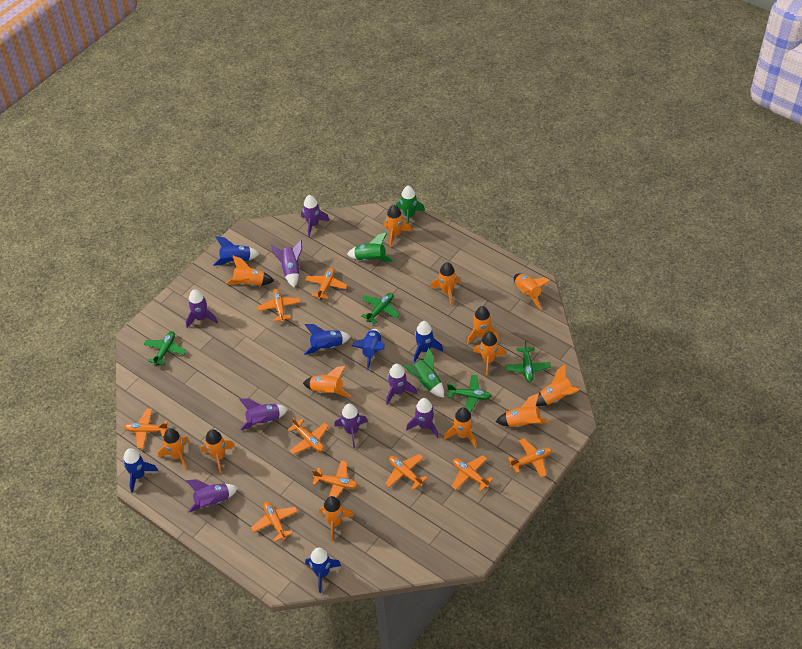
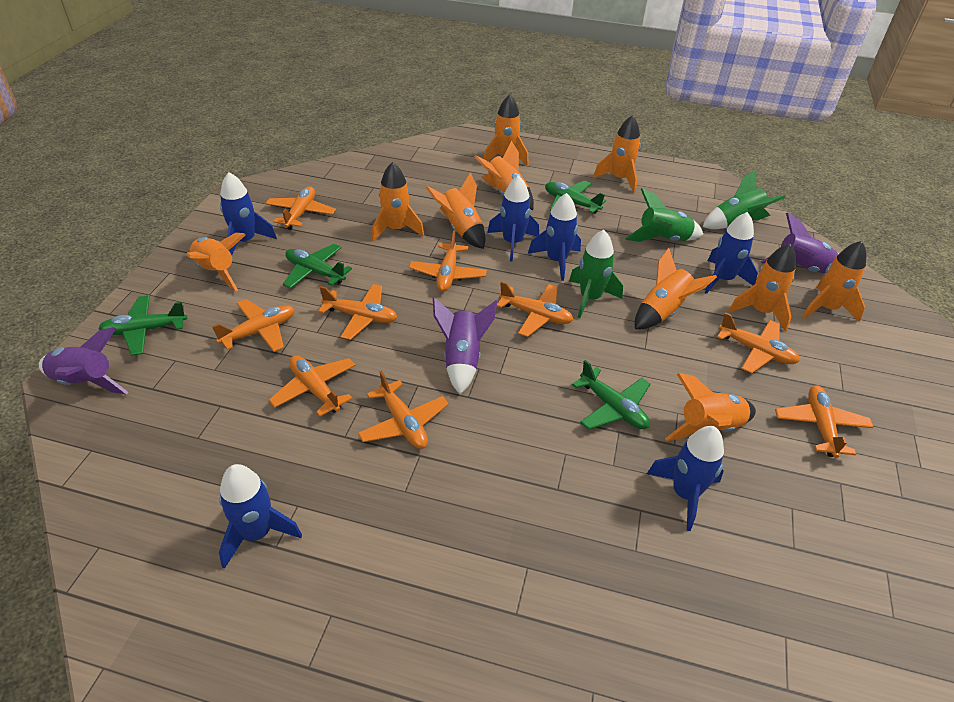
orange rocket: [158,428,189,470] [201,429,235,474] [226,255,274,286] [303,366,351,397] [319,496,354,541] [383,205,412,247] [430,262,461,305] [444,407,477,448] [467,306,499,344] [473,332,506,376] [496,393,549,427] [514,274,551,309] [536,364,580,406] = 13 -> [186,233,246,291] [372,162,424,241] [426,172,486,249] [474,141,534,210] [484,95,529,166] [593,115,641,193] [635,248,717,330] [665,373,756,441] [728,244,796,332] [802,241,866,322] = 10
purple rocket: [186,289,218,328] [186,479,238,513] [239,398,288,430] [271,240,302,287] [301,195,330,237] [334,404,368,448] [386,364,417,405] [406,398,439,438] = 8 -> [39,327,128,394] [433,297,497,394] [760,212,839,274] = 3

